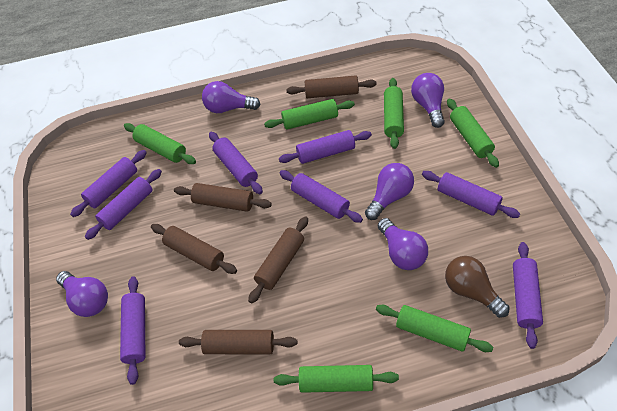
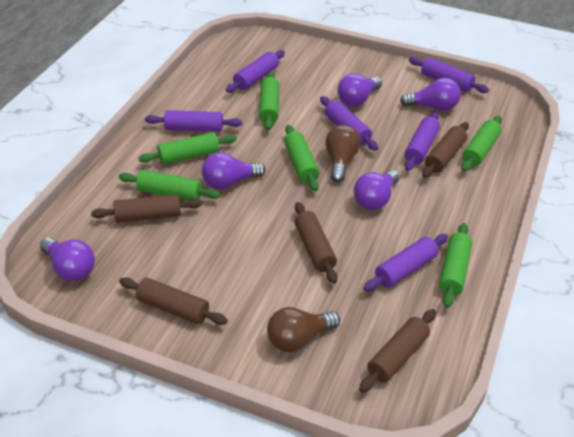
brown light bulb: [445,256,510,318] = 1 -> [267,307,340,352] [325,125,361,182] = 2
purple rolling pin: [70,150,147,217] [85,169,162,240] [120,276,145,385] [209,132,263,194] [279,130,372,164] [279,170,363,223] [422,171,520,218] [513,242,543,349] = 8 -> [145,110,242,132] [226,50,285,93] [320,96,378,151] [363,234,448,291] [404,112,440,171] [409,57,489,93] = 6

